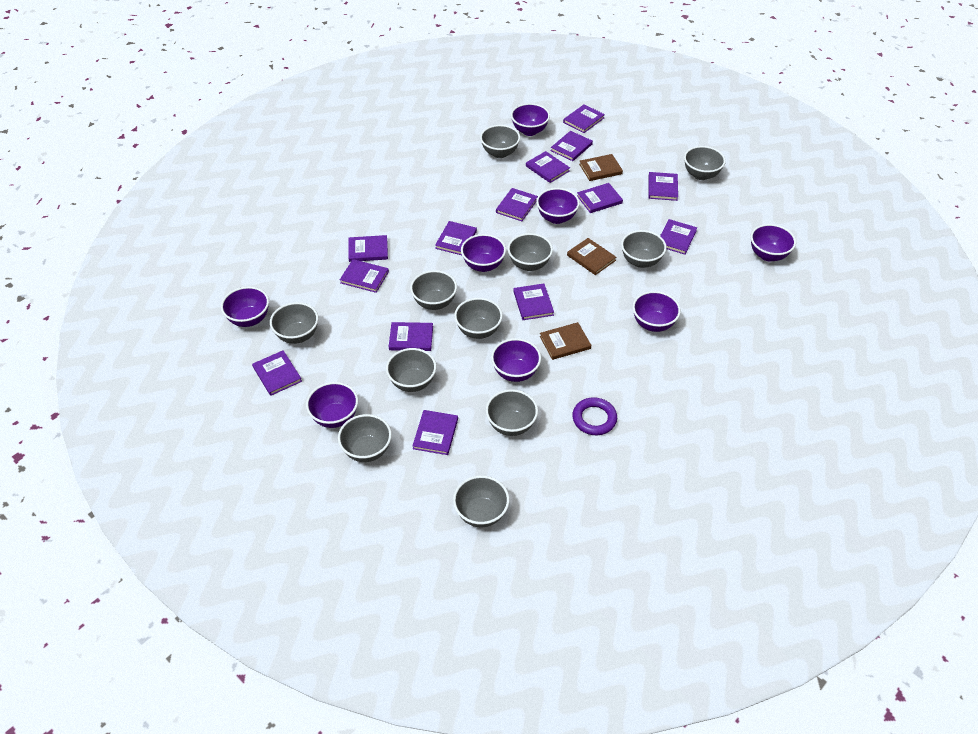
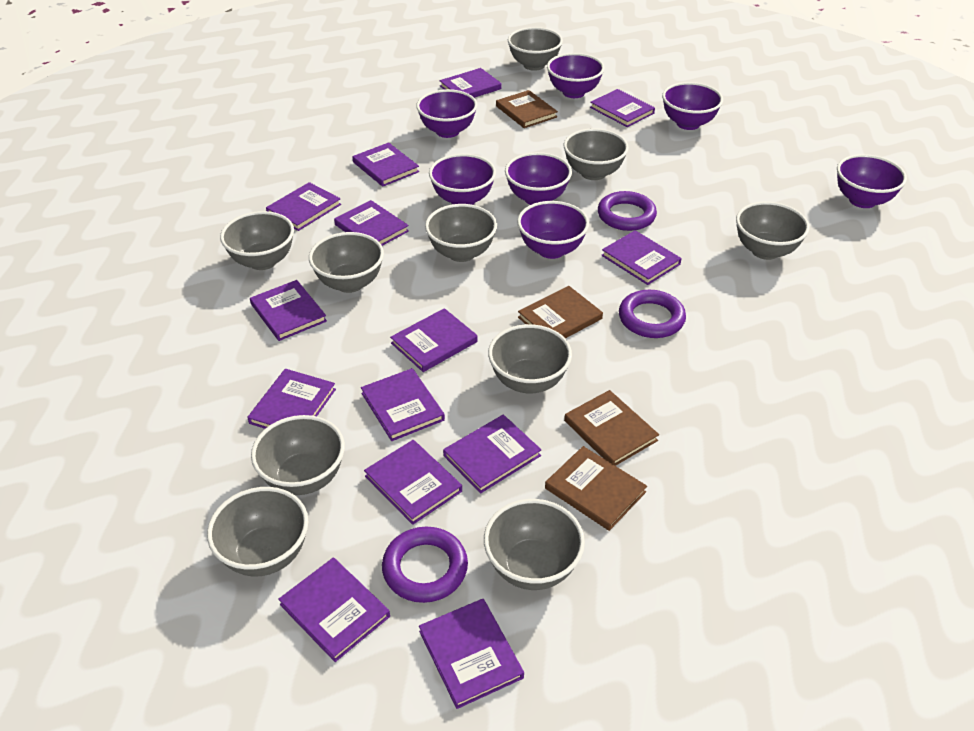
brown book: [540,322,591,360] [567,238,616,275] [579,154,623,181] = 3 -> [496,90,558,128] [518,286,603,338] [545,446,647,531] [564,390,659,466] = 4
grey bowl: [270,302,319,344] [338,414,392,462] [386,348,436,392] [410,270,457,310] [453,476,509,527] [454,298,503,339] [480,125,520,158] [486,389,538,436] [508,233,553,271] [621,230,667,268] [684,146,726,180] = 11 -> [207,487,309,576] [220,211,294,270] [251,415,345,495] [309,232,384,293] [425,204,497,262] [484,499,585,590] [488,324,572,393] [508,27,563,71] [564,129,629,180] [736,202,809,260] = 10
purple bowl: [221,286,269,327] [306,382,358,428] [461,234,506,272] [491,338,541,382] [511,103,550,136] [536,188,580,224] [632,291,681,332] [751,224,796,261] = 8 -> [416,89,478,138] [429,154,496,205] [505,152,572,205] [517,201,589,259] [547,53,604,98] [662,82,723,130] [837,154,907,208] = 7
purple ring: [572,397,617,435] = 1 -> [382,527,468,603] [598,191,657,231] [619,290,686,338] = 3

